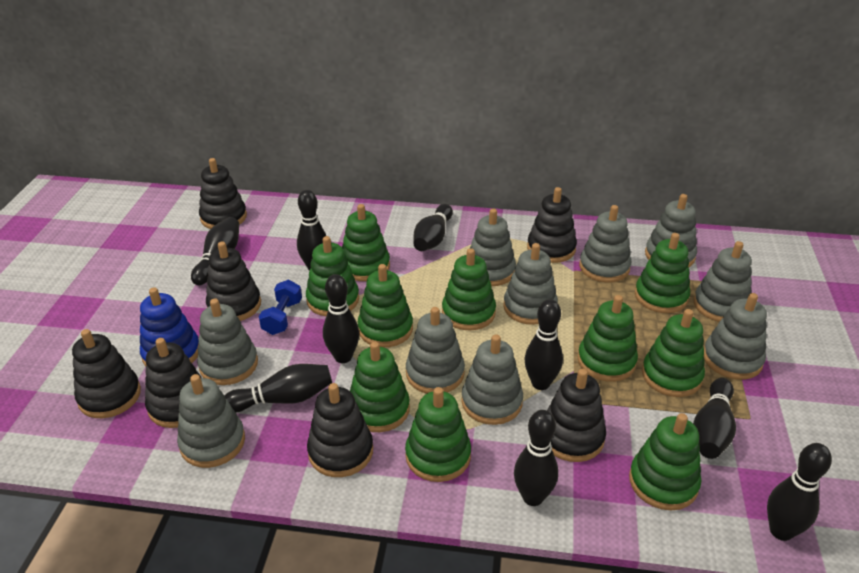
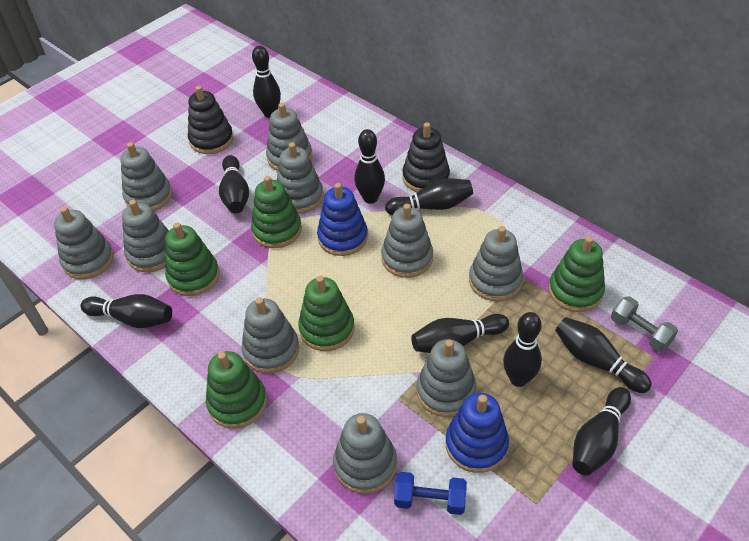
black stacking toy: [72,329,141,418] [145,338,201,428] [199,158,247,229] [206,241,261,321] [307,383,373,477] [527,187,577,263] [547,369,606,462] = 7 -> [188,86,234,154] [402,122,450,192] = 2
blue stacking toy: [140,287,199,366] = 1 -> [317,183,368,256] [445,393,509,473] = 2
green stacking toy: [306,236,359,316] [342,204,390,281] [350,342,410,432] [358,264,413,347] [405,387,471,482] [442,248,496,330] [578,295,638,382] [629,413,701,510] [635,233,690,313] [642,309,705,397] = 10 -> [165,222,220,296] [206,351,267,429] [251,176,302,248] [298,276,355,351] [549,236,605,312] = 5
grey dumbbell: none = 0 -> [611,296,678,352] = 1

